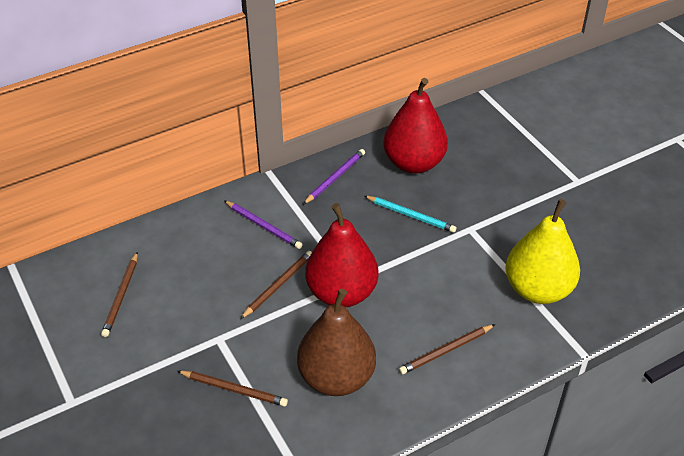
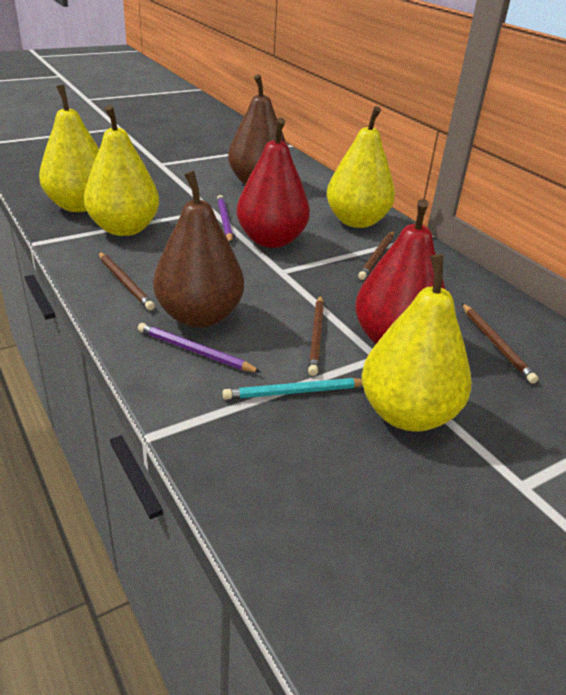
brown pear: [297,289,376,396] = 1 -> [153,171,244,328] [228,74,286,185] = 2
yellow pear: [505,199,580,304] = 1 -> [39,85,99,212] [84,105,159,236] [327,106,395,228] [362,254,471,432] = 4

